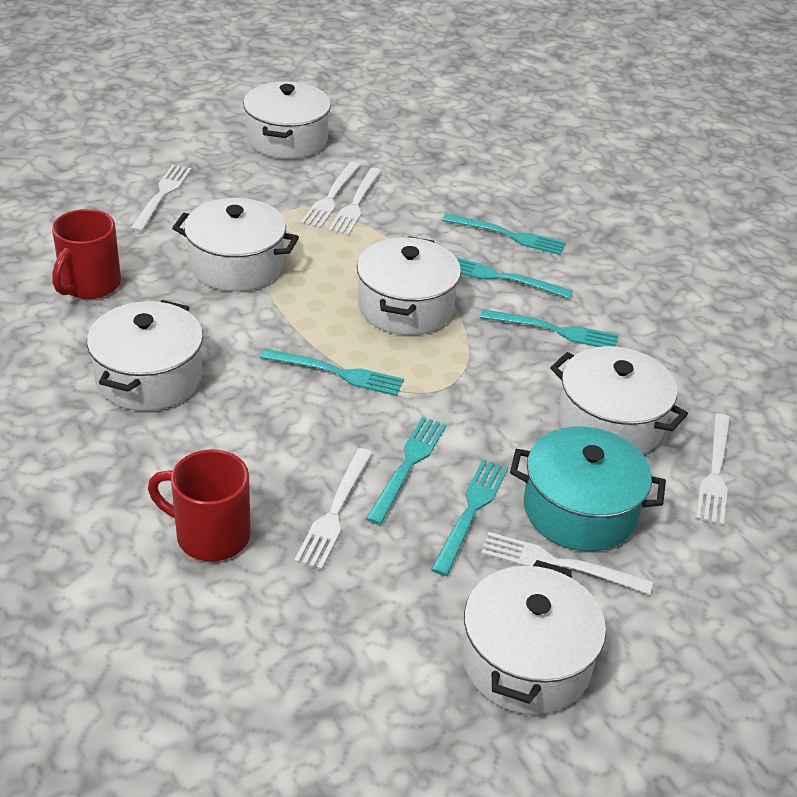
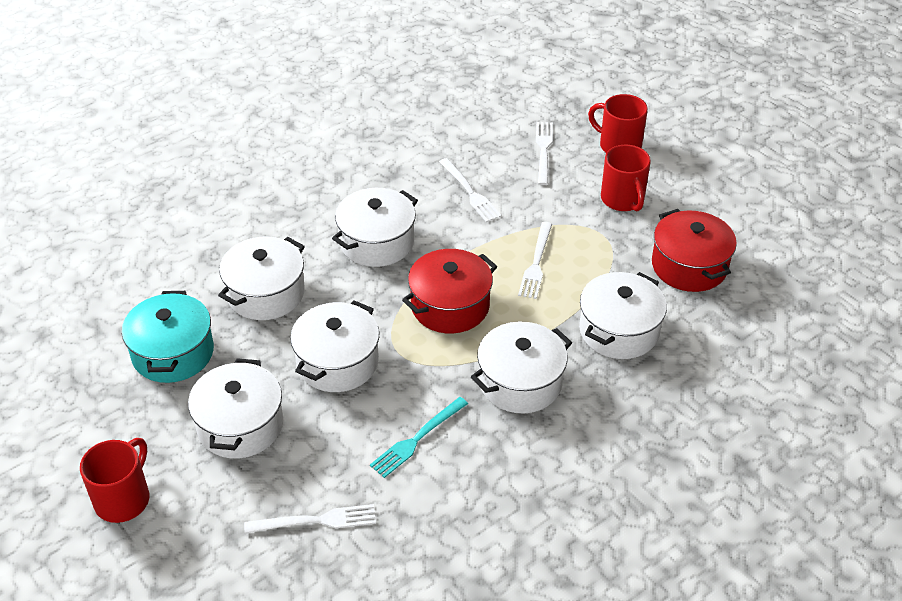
red mug: [52,209,121,299] [148,449,251,561] = 2 -> [80,438,149,523] [588,94,648,153] [601,145,651,211] = 3
red pot: none = 0 -> [402,249,497,334] [652,209,737,292] = 2
turquoise fork: [260,348,404,396] [366,417,447,525] [431,459,508,576] [442,214,566,255] [456,257,573,299] [480,309,618,347] = 6 -> [370,397,468,478] = 1
white fork: [130,165,192,232] [294,448,373,570] [301,162,361,229] [328,167,382,236] [481,532,653,595] [695,414,730,525] = 6 -> [244,504,376,533] [439,158,501,222] [518,222,552,299] [536,122,553,185] = 4

